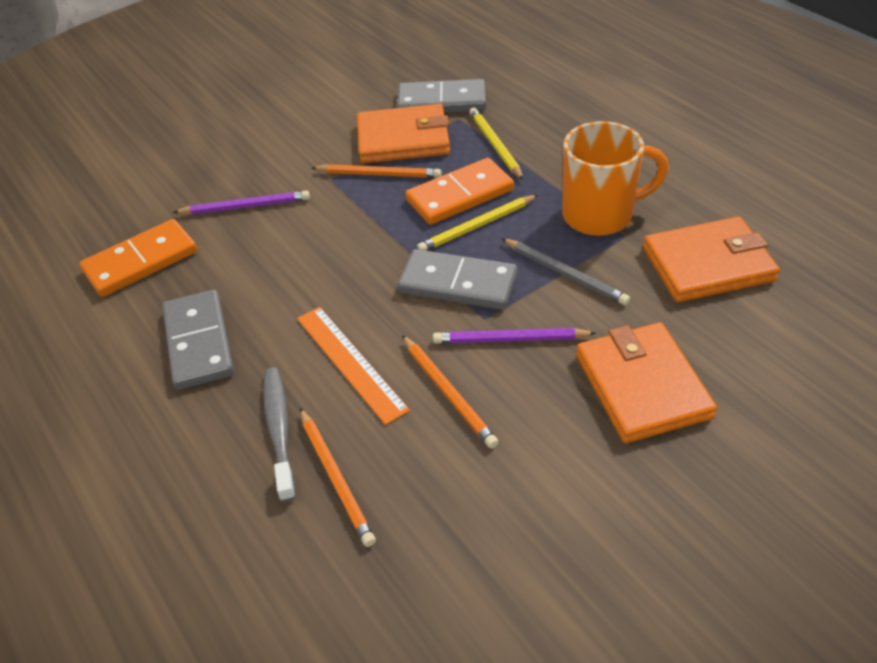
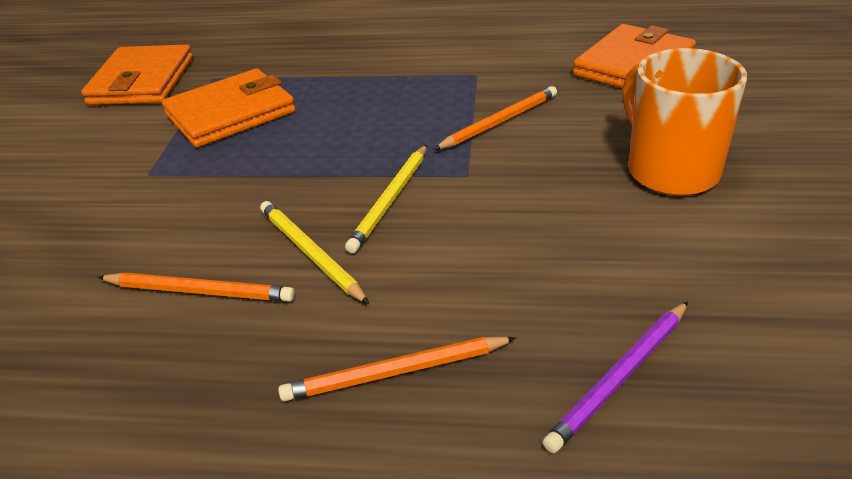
grey domino: [162,290,234,390] [397,79,486,113] [398,249,517,310] = 3 -> none = 0
grey pencil: [502,238,630,305] = 1 -> none = 0
grey toothbrush: [263,368,296,502] = 1 -> none = 0
orange domino: [79,219,197,297] [405,158,514,225] = 2 -> none = 0
orange ruler: [297,307,410,425] = 1 -> none = 0
purple pencil: [173,190,310,215] [433,328,596,344] = 2 -> [543,301,688,453] = 1

